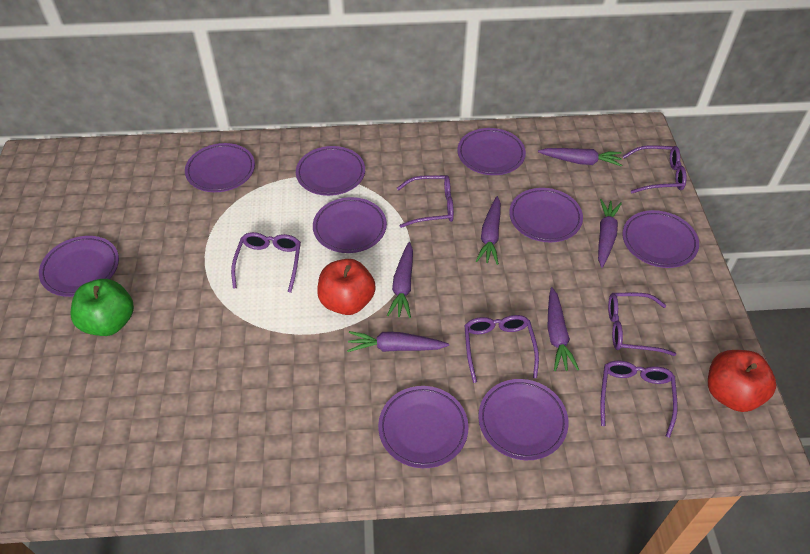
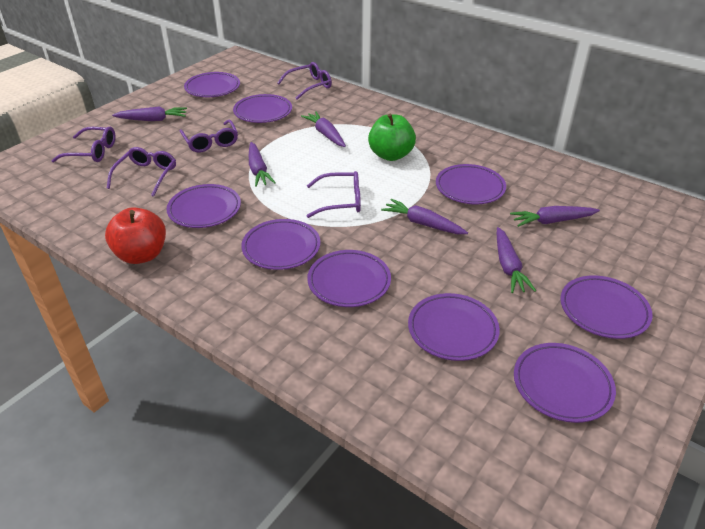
purple glasses: [231,232,301,293] [397,175,454,228] [464,315,539,383] [600,361,678,438] [608,293,676,356] [622,145,687,193] = 6 -> [51,127,116,163] [107,147,176,197] [180,120,238,153] [277,62,332,100] [307,171,361,218] = 5
red apple: [317,259,376,315] [708,350,776,412] = 2 -> [105,207,166,264] = 1

